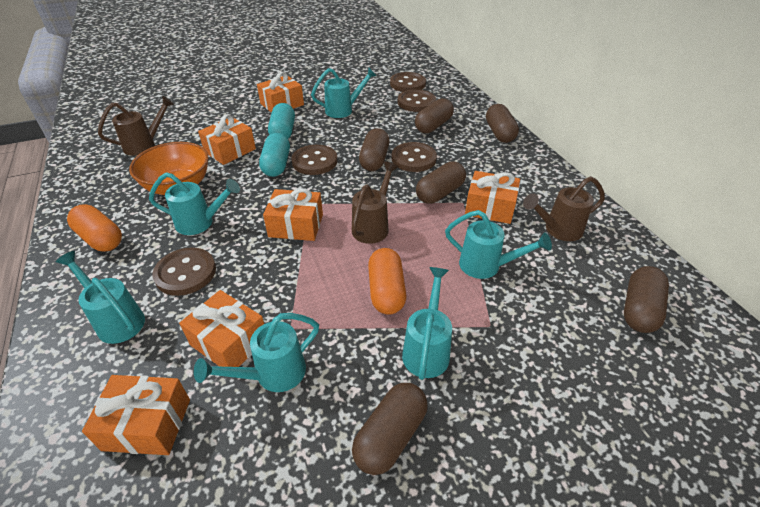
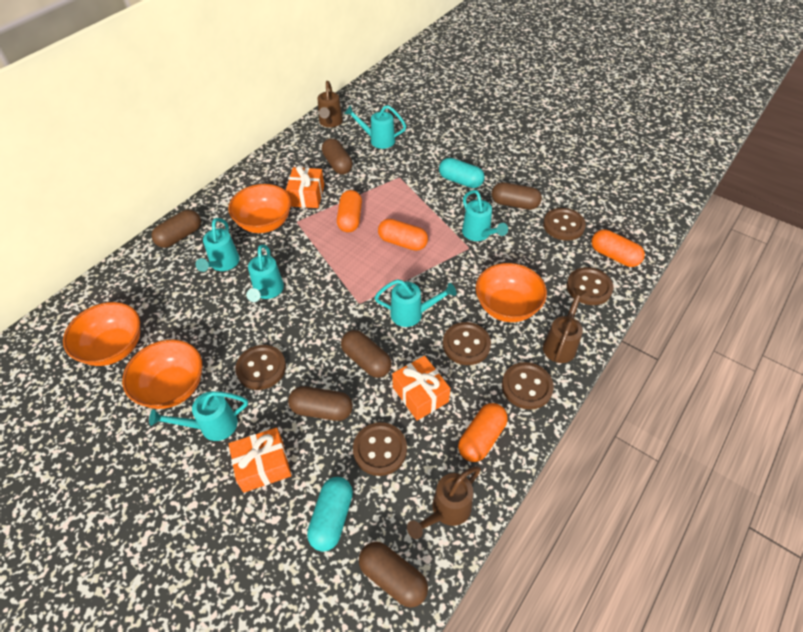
brown button: [152,247,216,296] [291,145,337,175] [390,72,426,92] [392,142,437,172] [398,89,436,112] = 5 -> [235,345,286,390] [353,422,407,476] [443,322,491,365] [502,362,554,410] [543,208,586,241] [567,267,613,305] = 6
orange bowl: [129,142,208,195] = 1 -> [63,302,140,366] [122,340,203,409] [228,184,291,233] [476,263,547,322] = 4
orange capsule: [67,204,122,252] [368,248,406,315] = 2 -> [337,190,362,232] [378,219,428,251] [458,403,508,462] [591,230,645,267] = 4
orange gift: [82,375,190,455] [179,290,264,367] [198,114,256,165] [257,72,304,113] [263,188,323,241] [465,171,520,224] = 6 -> [229,428,291,493] [286,166,324,208] [392,356,451,421] = 3

